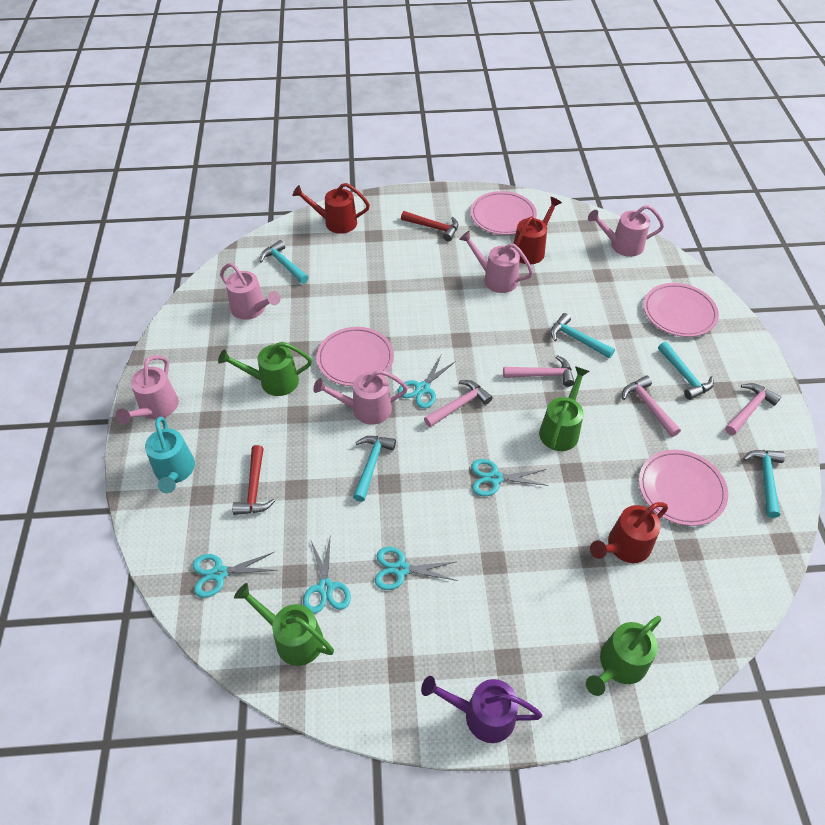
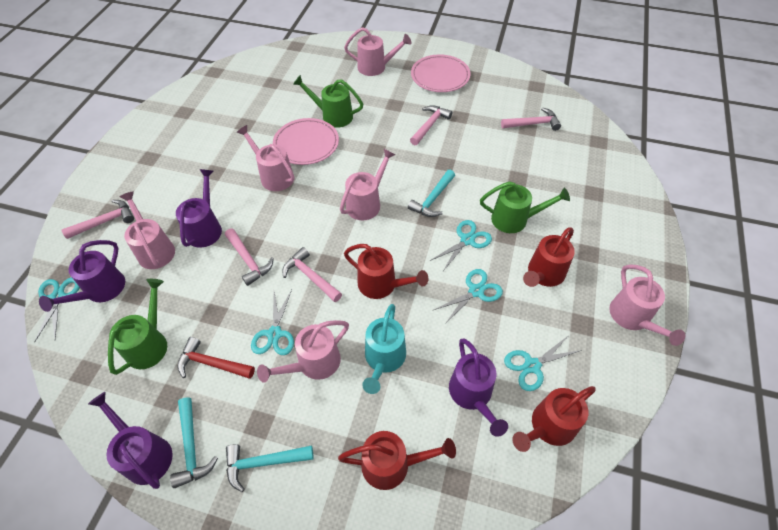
green watering can: [218,342,312,396] [234,583,334,666] [539,366,590,451] [586,616,661,696] = 4 -> [108,279,167,375] [293,75,363,128] [480,181,570,233] = 3
pink hammer: [424,380,492,427] [503,355,574,387] [622,376,681,437] [725,383,781,435] = 4 -> [61,200,134,239] [225,229,274,286] [282,247,342,302] [410,105,452,145] [501,108,561,131] = 5
pink plate: [317,327,394,386] [471,191,537,235] [639,450,728,526] [643,283,719,337] = 4 -> [273,118,339,165] [411,54,470,92] = 2
pink watering can: [115,355,179,424] [220,263,281,320] [313,370,408,425] [459,231,533,293] [588,205,664,257] = 5 -> [119,191,175,269] [237,125,294,191] [257,320,349,383] [340,149,395,220] [344,27,411,76] [609,264,685,346] = 6
purple watering can: [421,676,542,743] = 1 -> [39,240,125,312] [88,392,173,489] [176,169,222,248] [449,338,508,437] = 4
red hammer: [232,445,275,515] [401,211,458,241] = 2 -> [177,337,255,379] = 1
red watering can: [292,183,370,234] [513,197,562,264] [590,502,668,563] = 3 -> [338,431,456,490] [344,244,428,299] [512,386,596,452] [523,227,575,287] = 4
turquoise hammer: [260,240,309,284] [353,436,396,502] [551,313,615,358] [658,342,714,400] [743,450,785,518] = 5 -> [170,398,218,488] [226,444,314,492] [408,170,455,217] = 3

